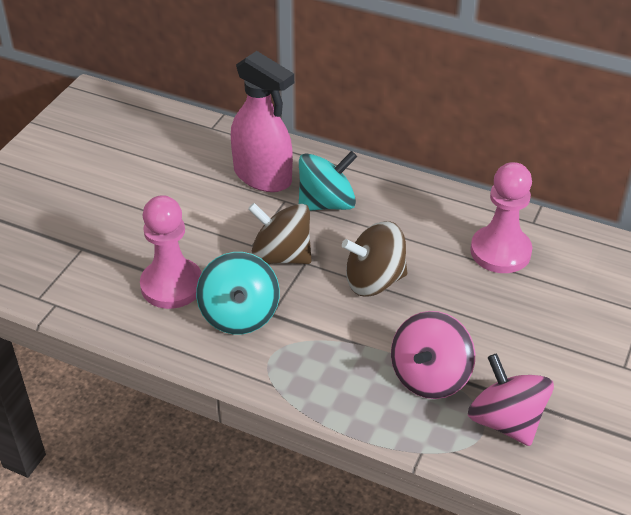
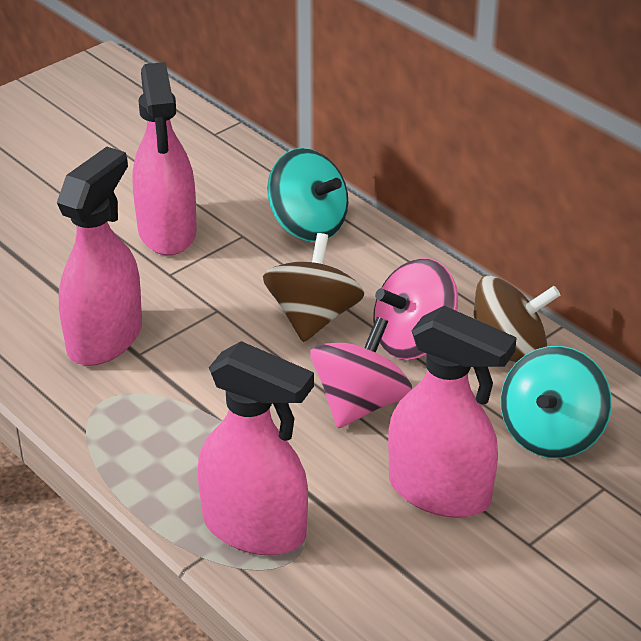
pink pawn: [140,195,202,309] [470,162,532,273] = 2 -> none = 0
pink spray bottle: [231,51,294,192] = 1 -> [57,147,142,366] [133,62,197,255] [198,341,314,555] [388,306,517,518] = 4

